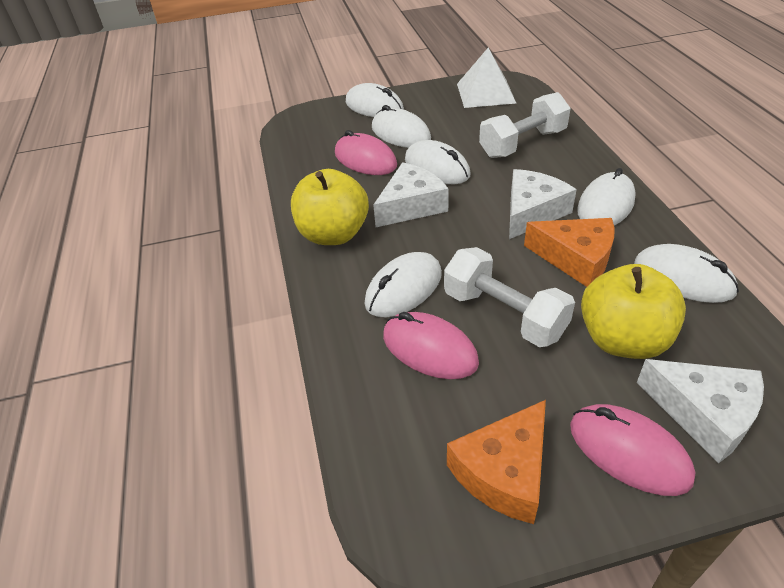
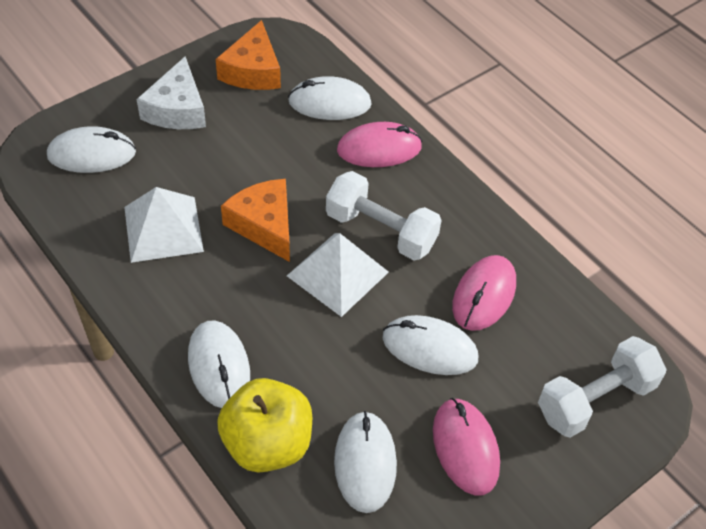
white cheese: [373,162,449,227] [509,169,577,239] [637,359,764,463] = 3 -> [137,56,206,129] = 1
white mouse: [346,83,404,117] [365,252,442,318] [372,105,431,148] [405,140,471,184] [577,168,636,226] [634,244,739,303] = 6 -> [47,126,136,173] [188,320,250,408] [288,76,372,120] [334,411,397,513] [383,315,478,375] = 5
white pyramid: [457,48,516,108] = 1 -> [124,187,204,263] [287,233,389,317] = 2
yellow apple: [291,169,369,245] [581,264,686,359] = 2 -> [217,378,312,473] = 1

